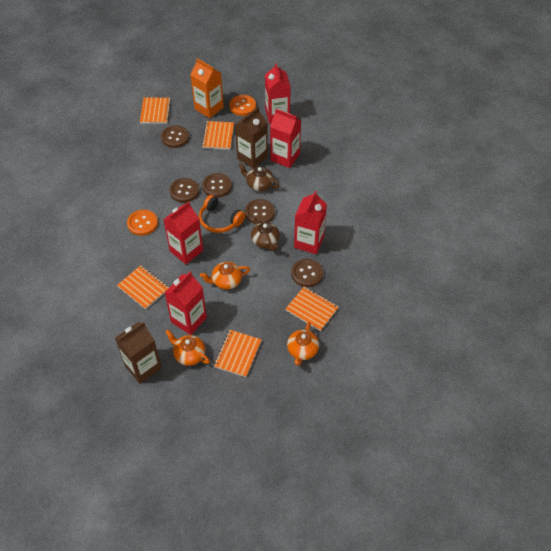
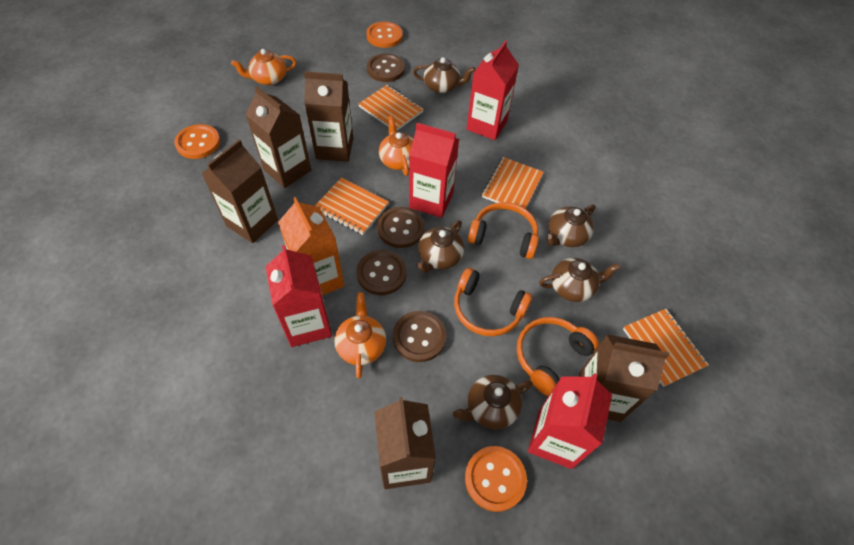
brown button: [161,126,189,148] [169,178,199,203] [202,173,232,198] [245,199,275,224] [291,259,323,287] = 5 -> [356,250,406,295] [367,53,405,82] [377,207,425,248] [393,311,446,362] = 4
brown carton: [115,322,162,384] [235,107,268,168] = 2 -> [201,139,278,243] [245,86,311,188] [304,71,353,162] [374,397,436,489] [579,334,670,422] = 5
brown teapot: [238,163,280,191] [251,217,280,251] = 2 -> [413,57,475,93] [417,220,464,273] [453,375,533,429] [539,258,621,302] [547,204,596,247] = 5
orange button: [127,210,158,236] [229,95,256,116] = 2 -> [174,124,221,159] [366,22,403,48] [465,446,527,512] = 3
orange headphones: [199,195,245,233] = 1 -> [454,268,532,336] [468,202,539,259] [517,317,599,396] = 3
orange notebook: [117,265,169,309] [140,98,171,124] [202,121,234,150] [214,330,262,377] [286,287,339,331] = 5 -> [315,178,389,235] [359,85,424,130] [482,157,544,209] [623,309,709,387] = 4
red carton: [163,201,203,264] [165,271,207,335] [265,63,291,124] [270,109,301,168] [294,191,327,254] = 5 -> [265,245,332,347] [409,123,459,218] [467,40,519,140] [528,373,612,469] = 4

